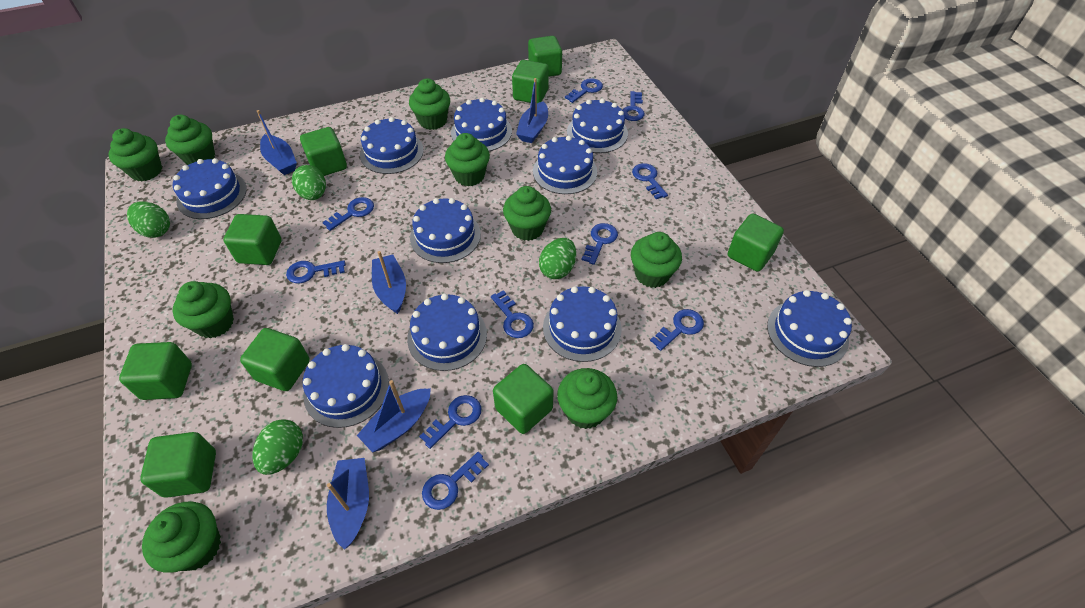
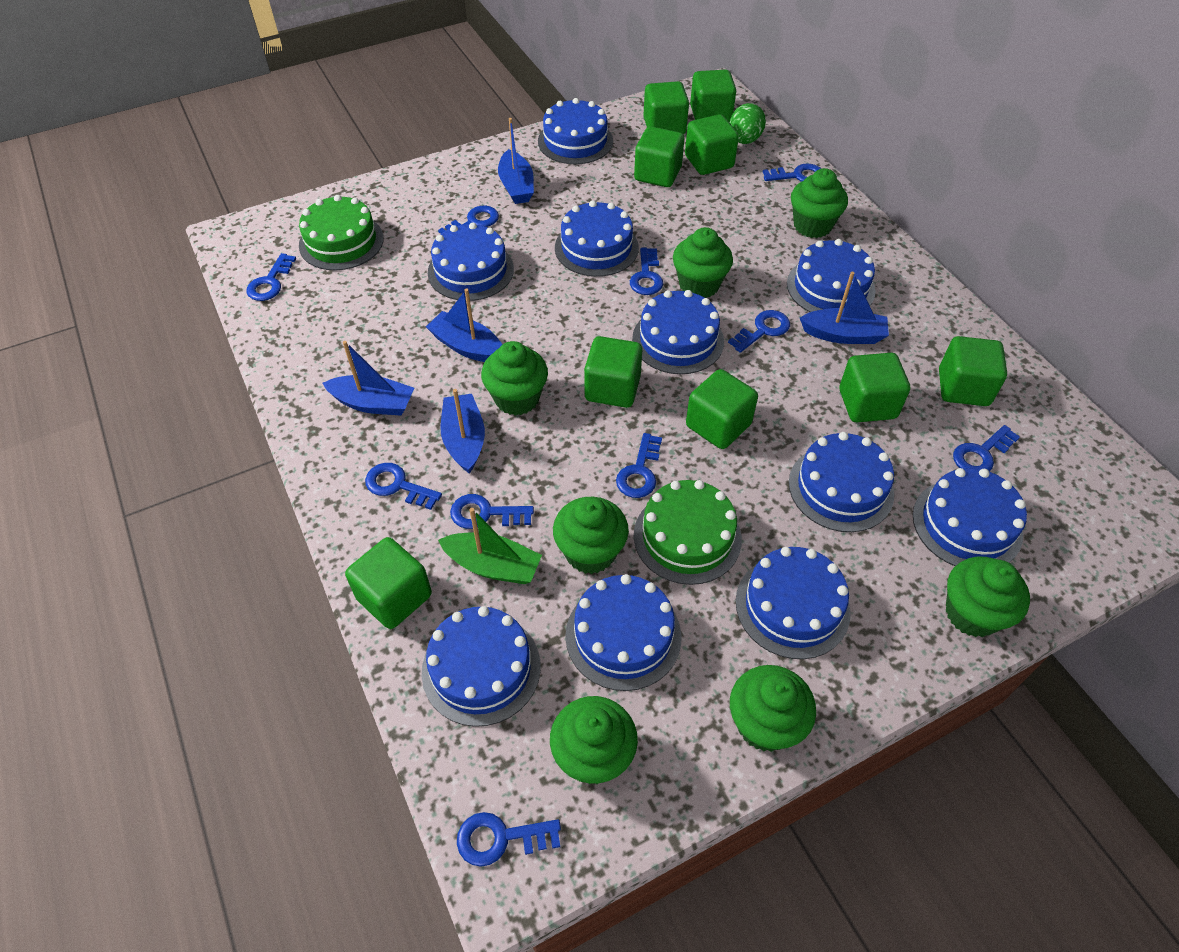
green boat: none = 0 -> [438,508,542,584] = 1
green cake: none = 0 -> [299,195,384,270] [634,480,742,585] = 2
green cupcake: [108,128,162,181] [142,502,221,573] [165,115,215,165] [172,281,234,338] [409,78,450,130] [445,133,490,186] [503,186,551,241] [557,368,617,429] [631,232,682,288] = 9 -> [481,341,548,416] [550,696,638,784] [553,497,629,574] [673,227,733,298] [730,665,816,752] [791,168,848,238] [946,557,1030,637] = 7
green egg: [127,201,170,238] [253,419,303,475] [292,165,326,200] [539,238,576,279] = 4 -> [730,103,766,144] = 1

